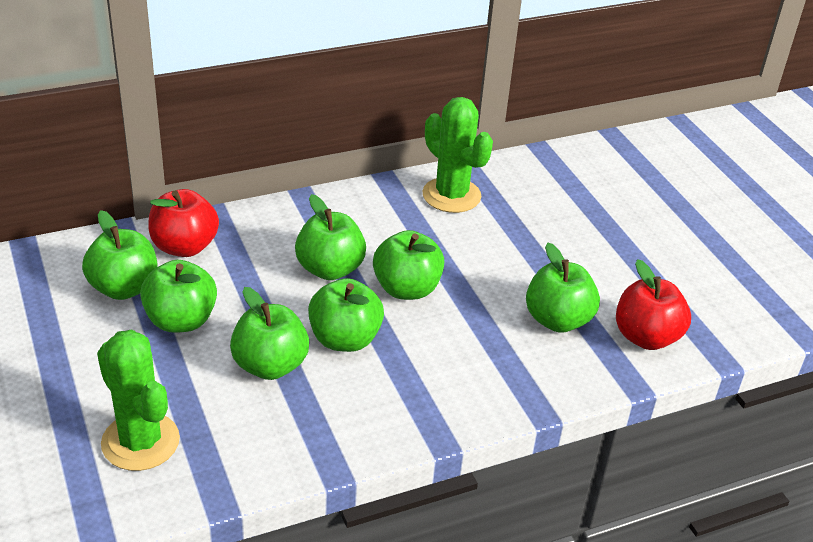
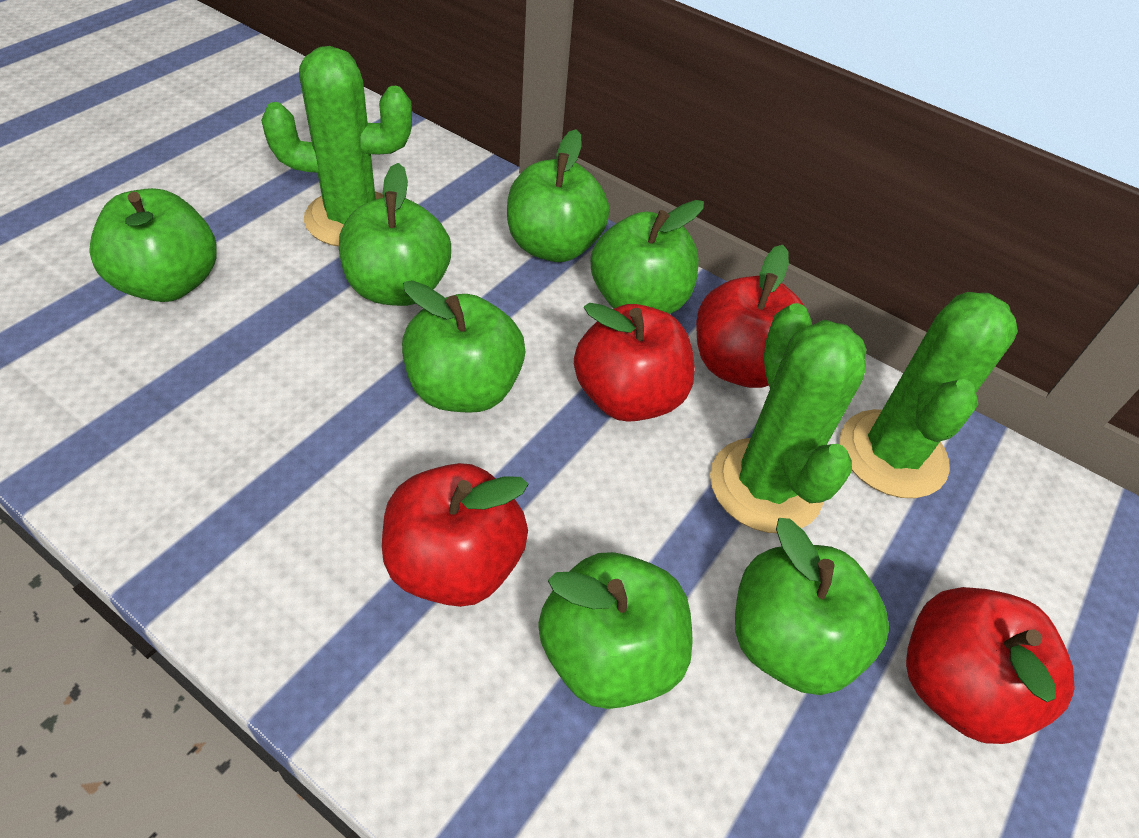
green cactus: [97,330,180,471] [423,97,493,213] = 2 -> [261,46,412,247] [710,303,866,533] [840,292,1018,498] = 3
red apple: [148,189,219,257] [616,259,691,350] = 2 -> [382,463,529,607] [574,303,695,422] [696,245,804,388] [906,587,1075,744] = 4

